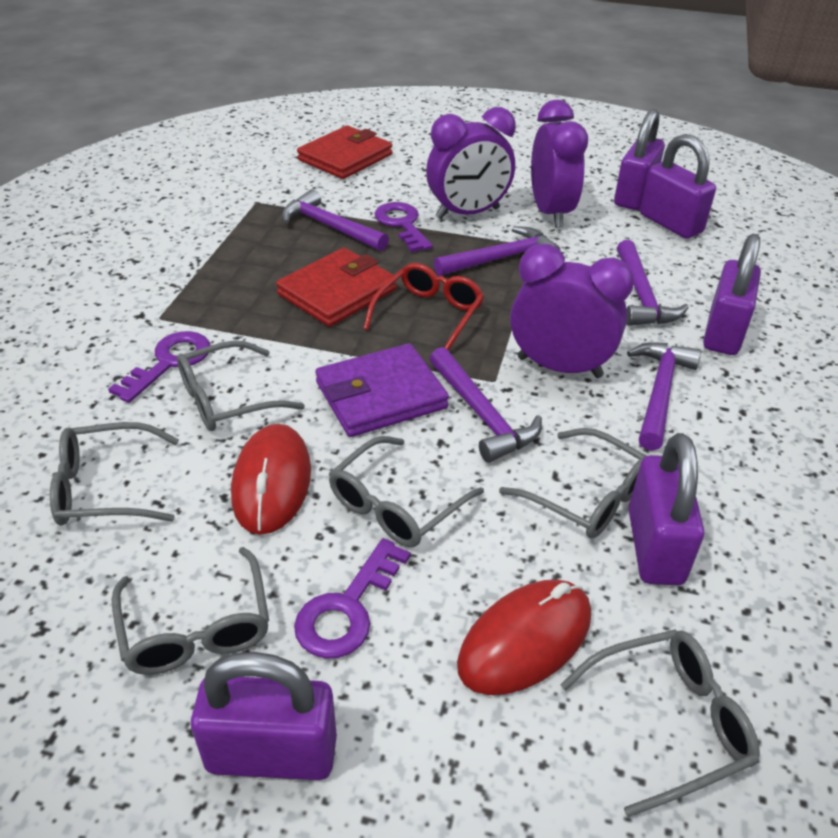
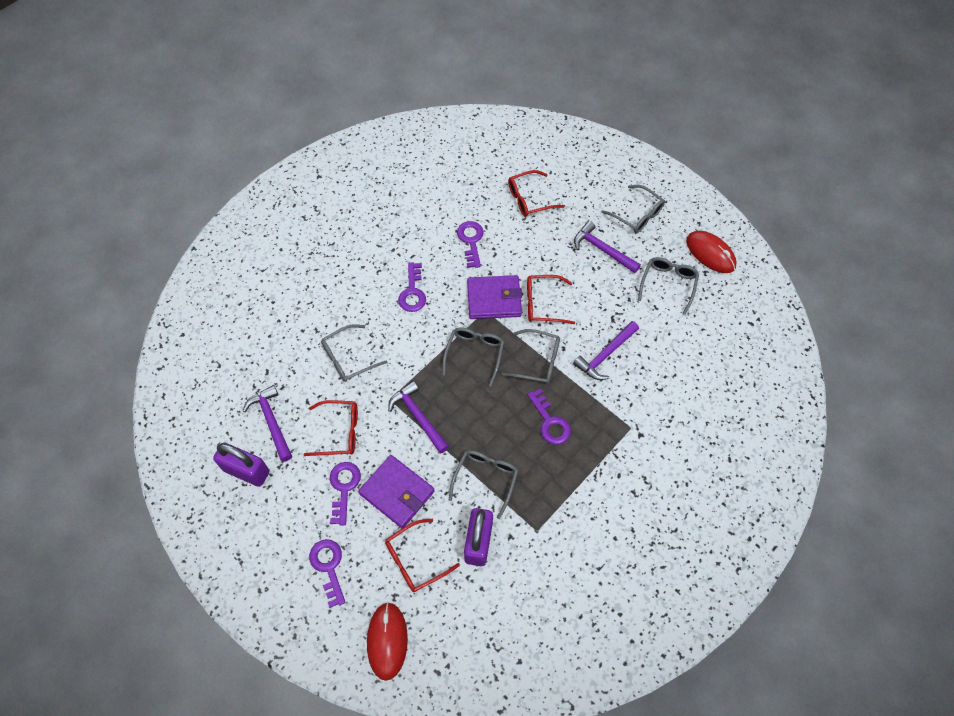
purple clock: [426,107,516,219] [510,244,634,378] [531,100,588,228] = 3 -> none = 0
purple hammer: [282,189,389,251] [429,347,542,463] [434,226,560,276] [617,240,689,326] [627,342,701,451] = 5 -> [243,385,292,462] [388,381,449,454] [573,321,639,380] [574,221,641,273] = 4
purple key: [108,331,210,403] [294,538,411,659] [374,202,433,252] = 3 -> [309,539,345,608] [330,462,361,525] [398,262,426,312] [457,221,484,268] [527,389,571,444] = 5
purple padlock: [191,652,337,780] [614,109,665,210] [628,433,704,585] [640,134,716,239] [703,234,761,355] = 5 -> [213,443,269,487] [464,508,493,566] = 2
purple wallet: [315,343,449,437] = 1 -> [358,455,435,528] [467,275,522,319] = 2
red glasses: [363,263,484,351] = 1 -> [304,400,358,456] [385,519,460,592] [508,170,564,217] [527,275,575,324] = 4
red wallet: [276,247,397,327] [297,126,392,179] = 2 -> none = 0

